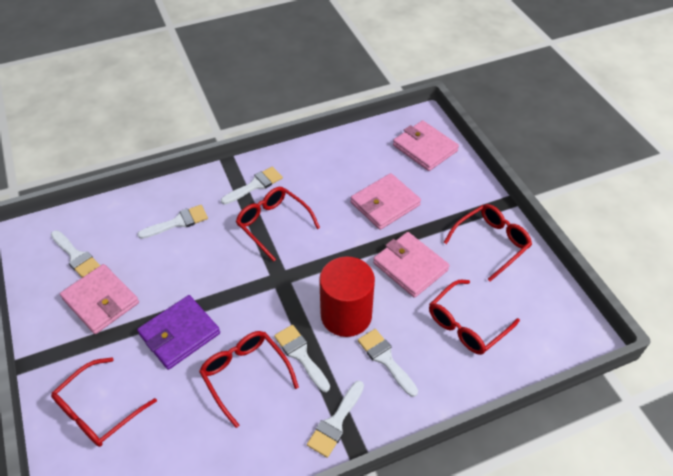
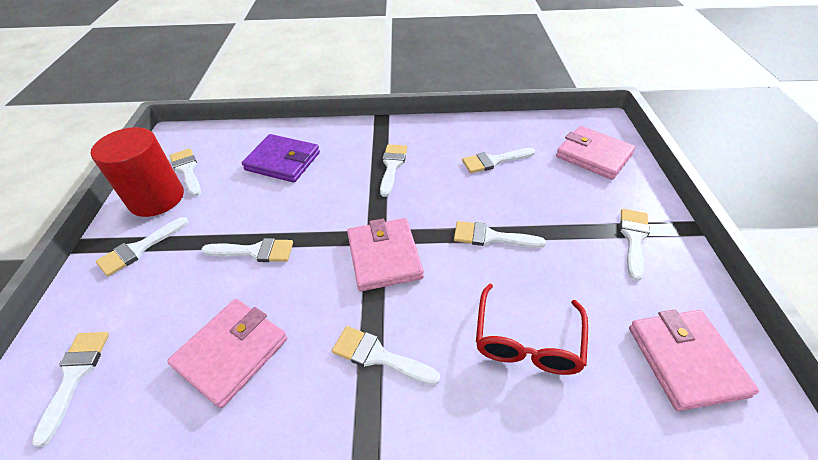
red glasses: [51,357,157,447] [199,331,299,428] [236,187,320,262] [429,280,520,355] [443,204,532,281] = 5 -> [476,283,588,375] = 1
white brush: [51,230,100,278] [137,205,208,239] [221,167,283,205] [274,325,330,392] [307,381,364,458] [358,329,418,397] = 6 -> [32,332,109,447] [96,217,189,276] [170,148,201,196] [201,238,293,262] [332,326,440,385] [380,144,407,197] [454,221,546,248] [462,148,535,173] [620,209,650,281] = 9

